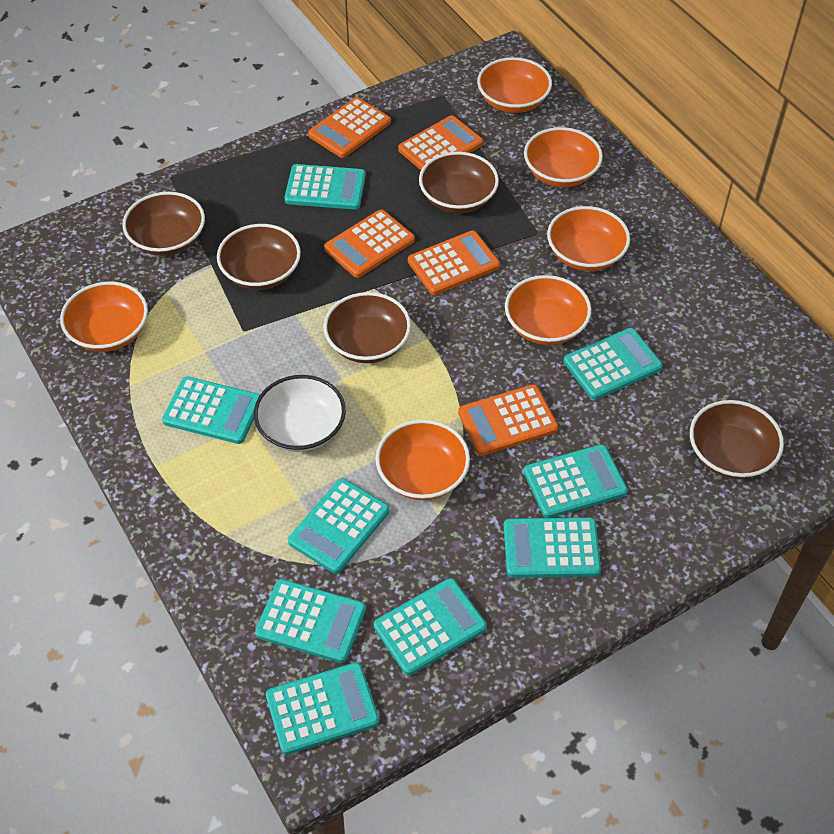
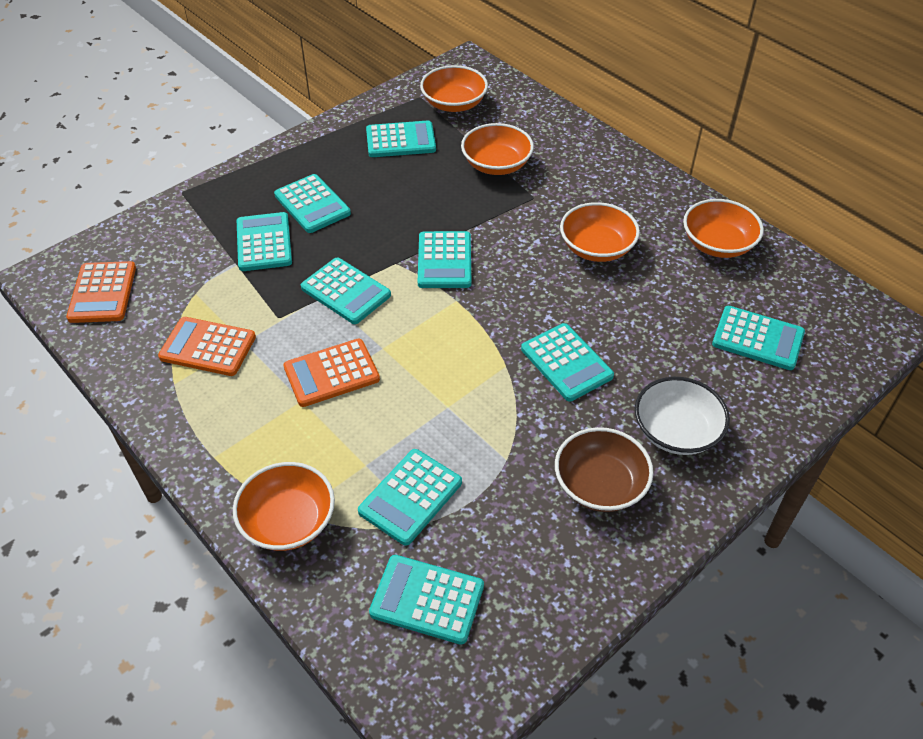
brown bowl: [122,192,205,256] [217,224,301,290] [323,292,411,363] [419,152,499,213] [690,400,784,479] = 5 -> [555,427,653,512] = 1
orange bowl: [60,282,148,352] [376,420,470,500] [477,57,552,113] [505,275,591,345] [524,127,603,187] [547,206,630,271] = 6 -> [233,462,335,551] [420,65,488,112] [461,123,534,175] [560,202,640,262] [683,199,764,258] = 5
orange calculator: [308,97,391,158] [324,210,415,278] [398,115,483,170] [408,231,500,295] [458,385,558,456] = 5 -> [66,261,136,323] [158,317,256,376] [283,339,380,407] = 3

